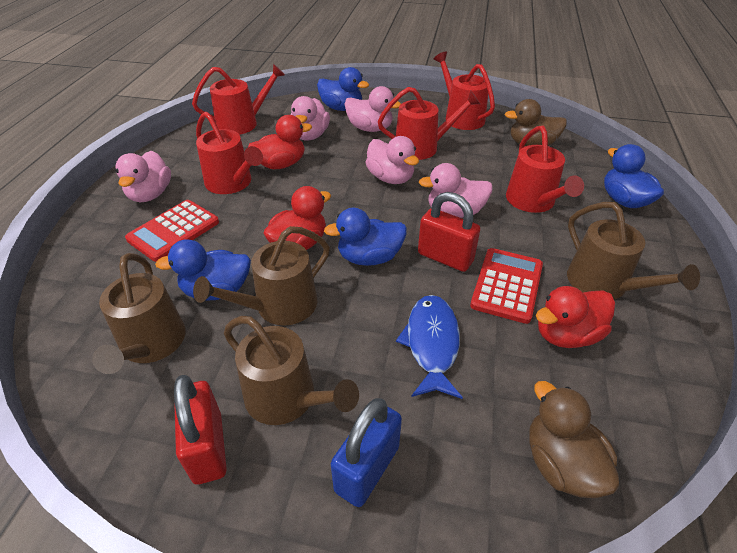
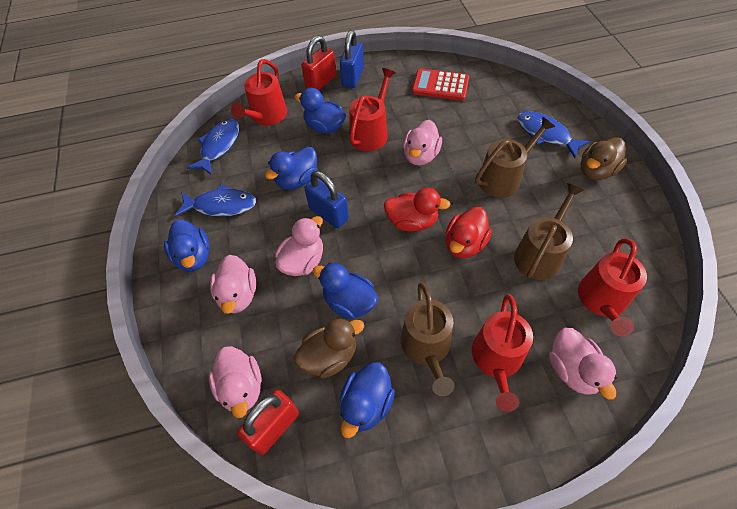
blue duck: [155,239,251,301] [317,67,369,111] [324,208,407,266] [604,144,664,208] = 4 -> [164,220,210,272] [265,147,317,189] [295,88,346,134] [312,263,378,319] [340,362,395,438] = 5
blue fish: [396,295,463,399] = 1 -> [175,184,256,217] [187,119,239,175] [517,111,590,158] = 3
blue padlock: [331,398,402,507] = 1 -> [304,171,349,228] [340,30,364,88] = 2
brown watering can: [92,253,186,374] [193,226,330,326] [224,316,359,425] [567,202,700,300] = 4 -> [401,282,455,396] [475,117,555,198] [514,183,584,280] = 3
red calculator: [125,200,219,262] [470,248,543,324] = 2 -> [412,68,469,101] = 1
red duck: [248,115,312,169] [263,186,331,250] [536,286,615,348] = 3 -> [384,188,451,232] [446,207,492,258] = 2
red watering can: [192,64,285,135] [196,112,263,194] [378,87,480,160] [434,51,495,130] [506,126,584,213] = 5 -> [231,59,287,126] [349,68,396,151] [472,294,533,412] [578,238,647,336] = 4

